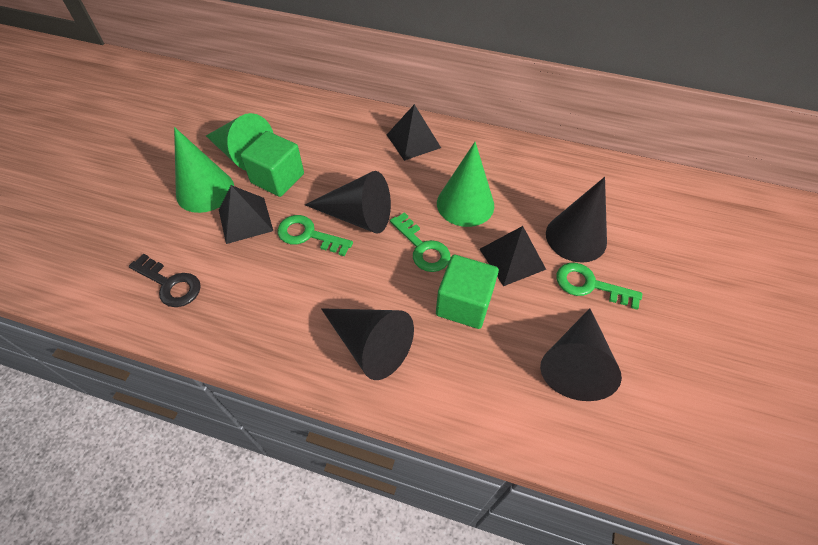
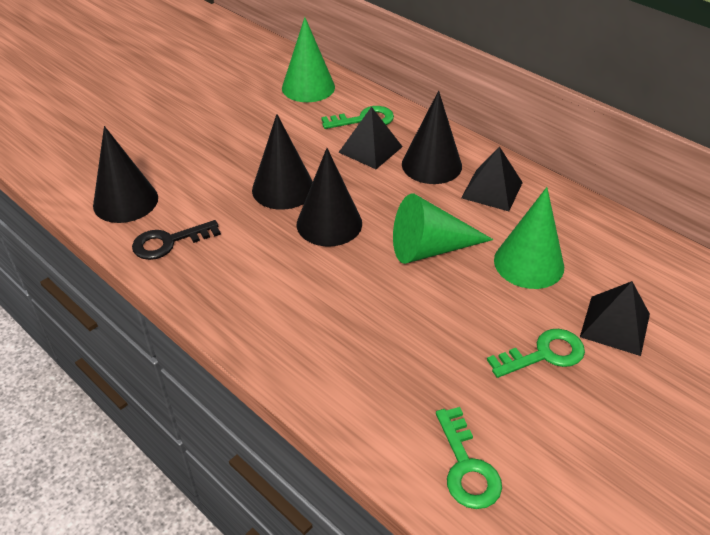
green cube: [240,131,304,197] [436,255,499,329] = 2 -> none = 0

